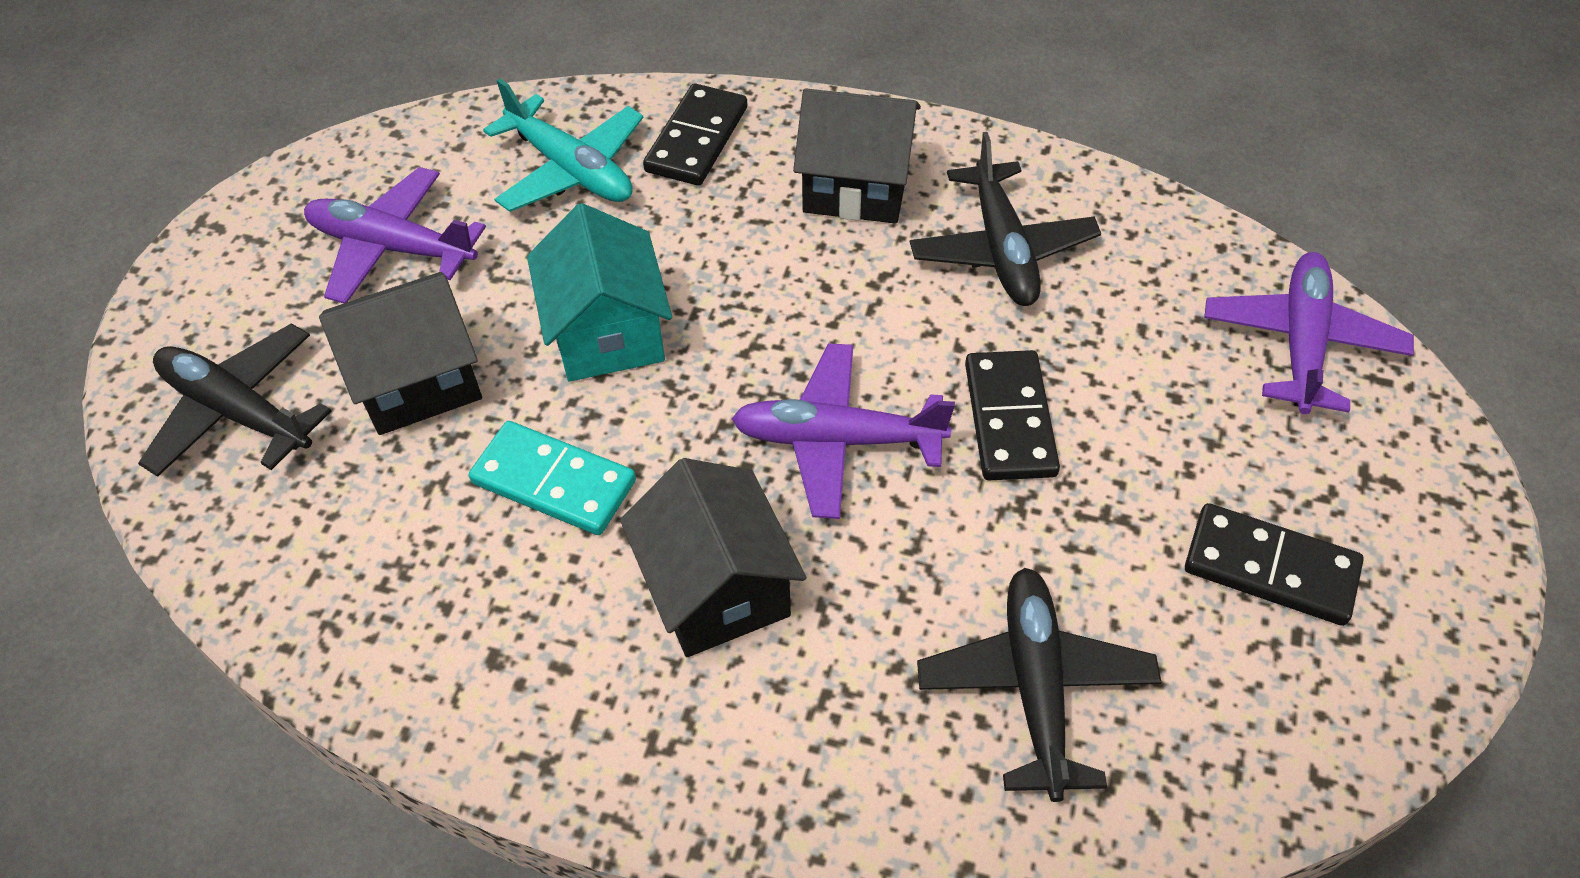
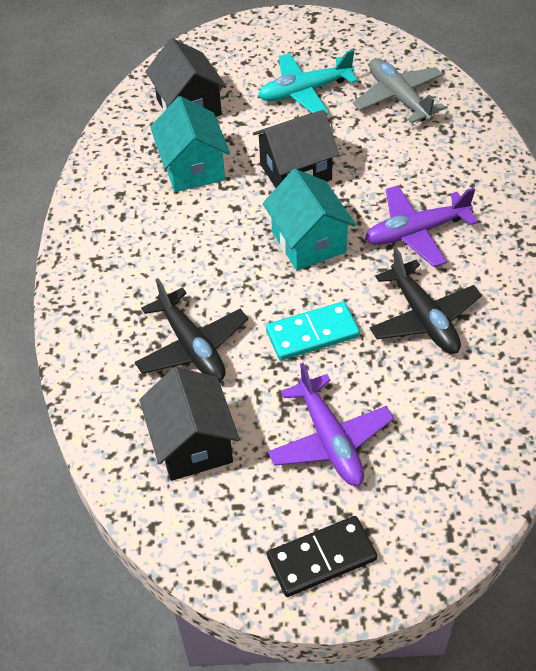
black domino: [643,84,747,186] [965,350,1060,480] [1185,503,1364,626] = 3 -> [267,516,377,597] = 1
black plane: [138,323,331,477] [910,132,1101,306] [917,568,1162,802] = 3 -> [135,278,248,381] [369,247,482,354] = 2
grey plane: none = 0 -> [353,58,446,123] = 1
purple plane: [304,167,486,303] [732,343,955,519] [1204,252,1414,414] = 3 -> [268,363,394,486] [365,185,478,267] = 2
turquoise house: [527,203,672,382] = 1 -> [150,96,230,192] [263,169,356,270] = 2

